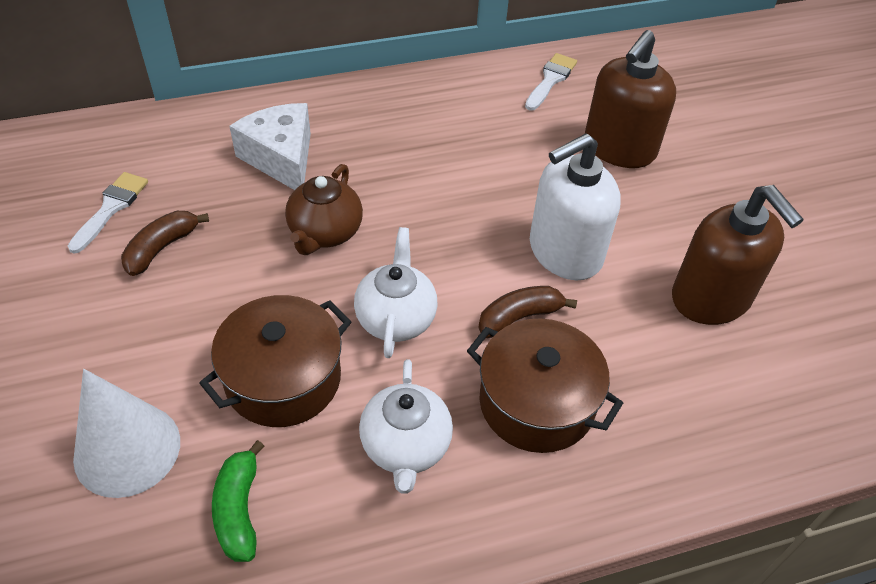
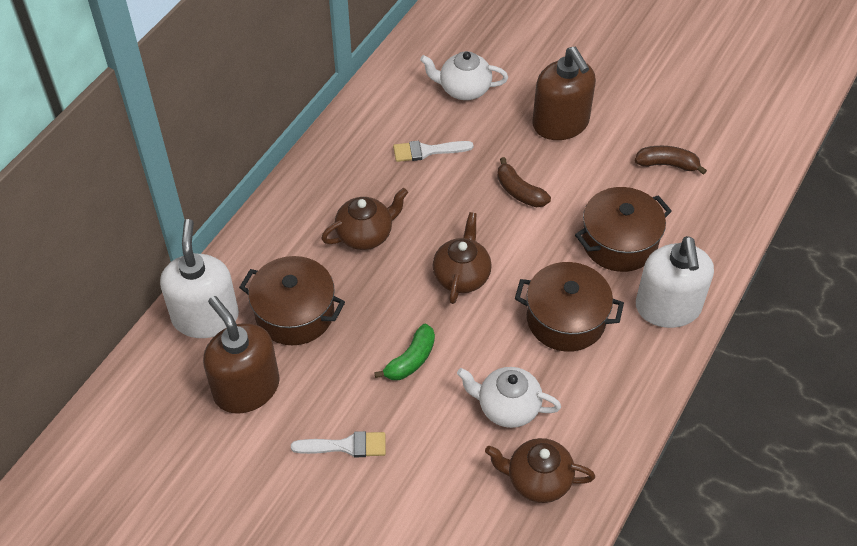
brown pot: [199,295,351,427] [467,319,623,453] = 2 -> [239,256,345,345] [515,262,624,352] [575,187,672,272] = 3
brown teapot: [285,164,363,255] = 1 -> [321,188,408,250] [433,212,492,304] [485,438,595,503] = 3
white cheese: [229,103,311,190] = 1 -> none = 0
white cone: [73,369,180,498] = 1 -> none = 0
white soap dispenser: [530,133,621,280] = 1 -> [160,219,239,338] [636,236,714,328] = 2

